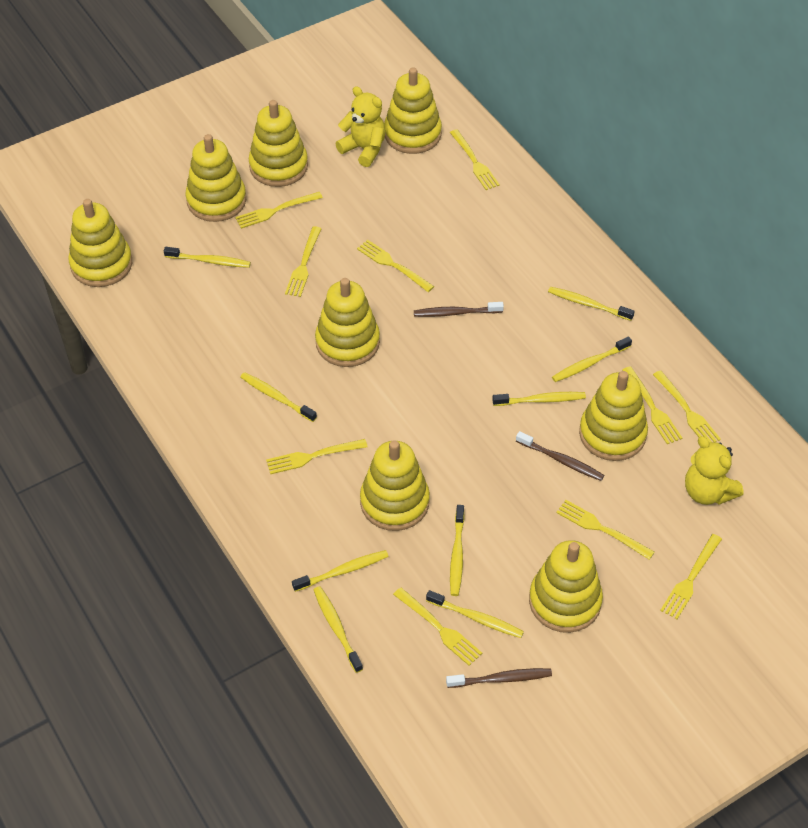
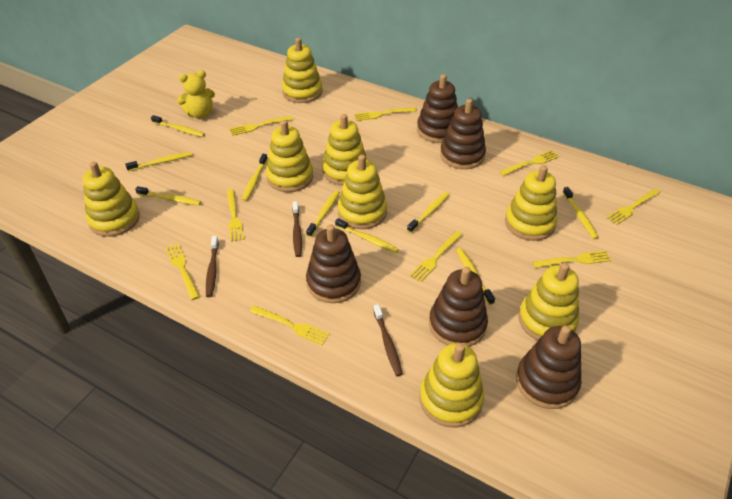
brown stacking toy: none = 0 -> [306,224,361,303] [417,74,458,143] [429,267,488,347] [440,99,486,169] [516,325,581,409] = 5
yellow fork: [235,192,323,229] [266,439,368,474] [285,226,321,297] [357,240,434,292] [393,587,482,666] [450,129,500,190] [556,500,655,560] [623,366,682,444] [653,370,721,443] [660,534,722,619] = 10 -> [166,243,200,300] [227,189,244,242] [230,116,293,136] [250,305,330,345] [355,107,417,121] [410,231,462,282] [500,150,559,176] [533,250,611,268] [607,188,661,225] = 9
yellow teddy bear: [335,86,386,167] [685,436,743,505] = 2 -> [177,70,215,119] = 1

